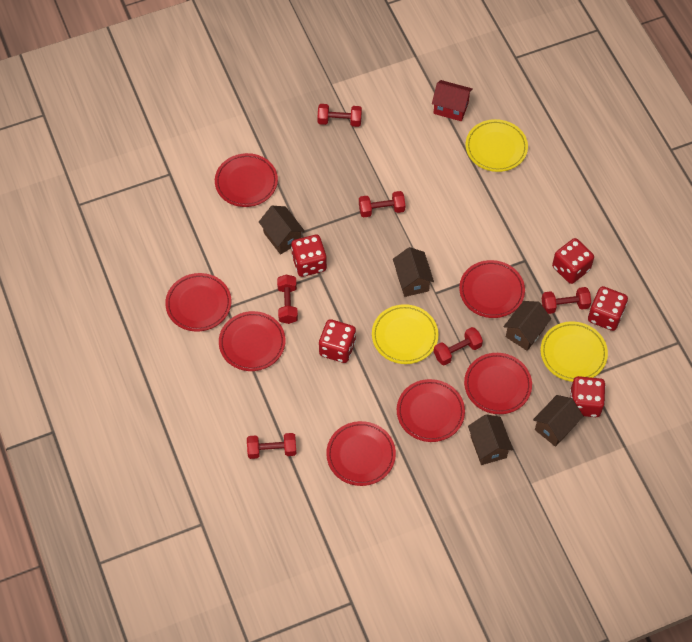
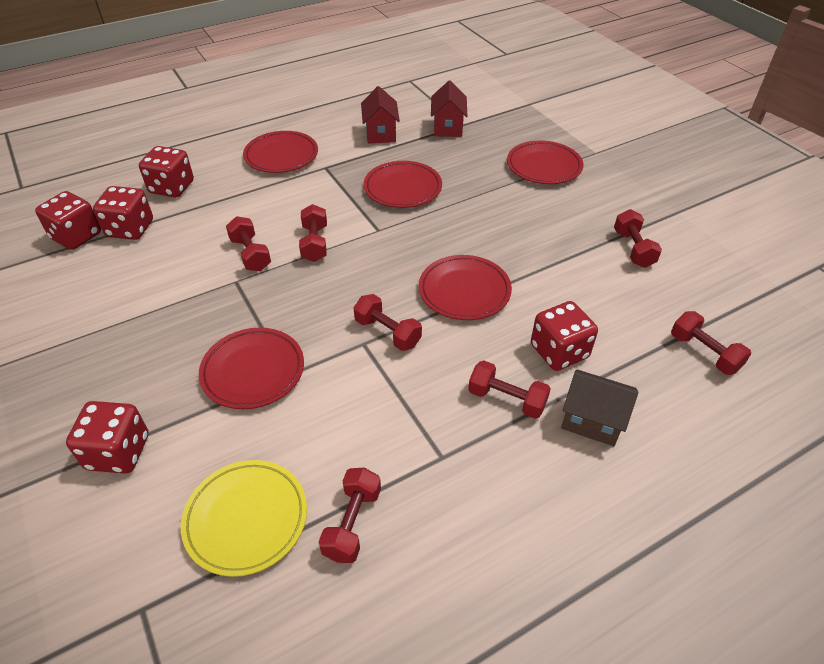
brown house: [259,206,305,254] [393,247,434,297] [468,414,513,465] [504,301,551,351] [533,395,583,447] = 5 -> [561,369,638,446] = 1
red dumbbell: [247,433,296,459] [277,274,298,324] [317,104,362,127] [359,191,405,218] [434,327,483,365] [542,287,591,314] = 6 -> [226,216,271,271] [299,204,327,262] [318,468,381,563] [353,294,422,351] [468,360,551,419] [614,209,662,268] [671,311,751,375] = 7
red house: [432,80,473,121] = 1 -> [361,86,400,144] [431,80,467,137] = 2
red plate: [165,273,231,332] [215,153,278,207] [219,311,285,371] [326,421,396,486] [397,379,465,442] [459,260,525,318] [464,353,532,414] = 7 -> [199,328,304,409] [243,131,318,173] [364,161,442,208] [419,255,512,320] [507,140,583,184] = 5
yellow plate: [372,304,438,364] [465,119,528,172] [540,321,608,382] = 3 -> [181,460,307,577] = 1

